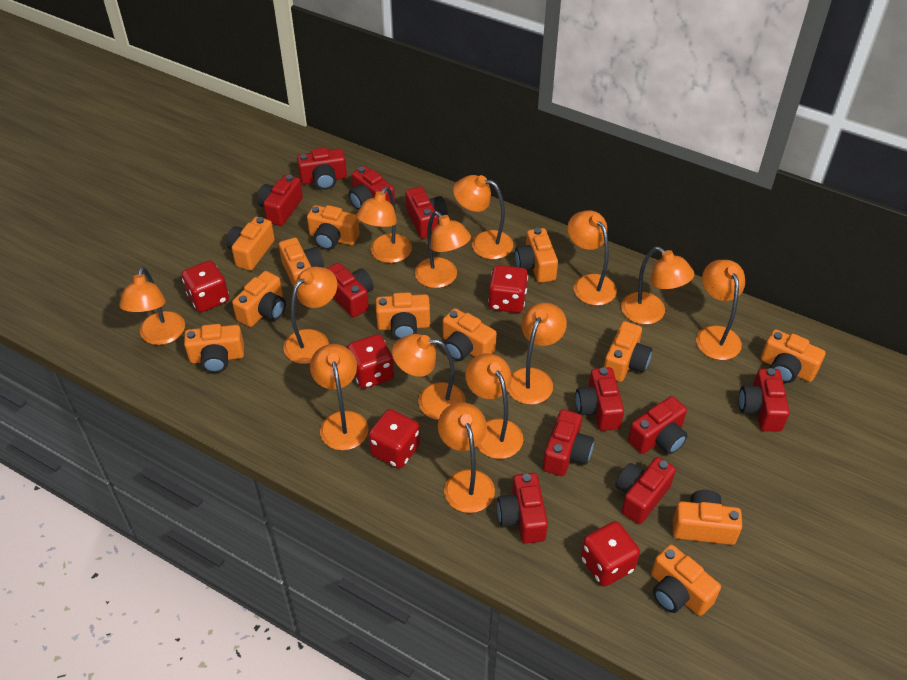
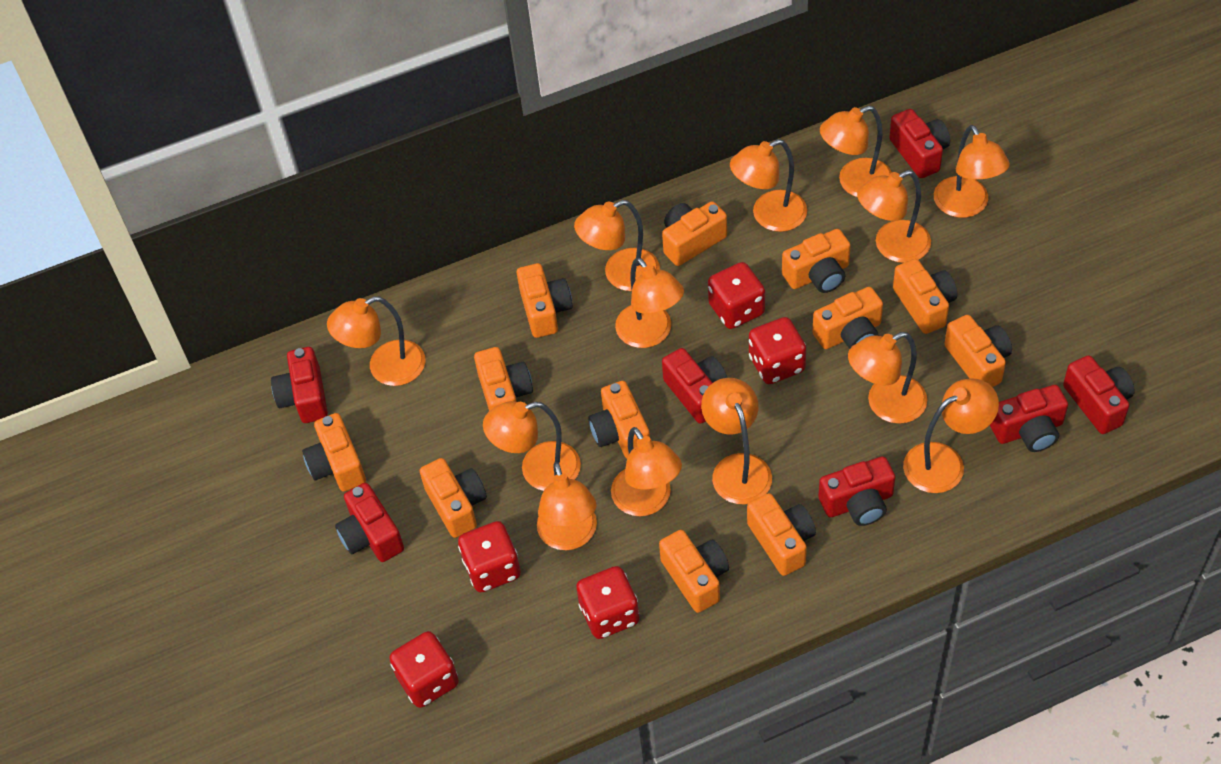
red camera: [257,175,303,226] [297,147,347,190] [327,263,374,317] [349,166,395,210] [405,187,448,239] [497,473,548,544] [543,409,594,476] [576,367,624,431] [615,457,676,524] [628,396,688,454] [739,368,790,432] = 11 -> [271,347,328,423] [335,483,404,562] [662,348,727,424] [818,457,895,526] [889,109,950,178] [990,385,1068,452] [1063,355,1135,434] = 7

